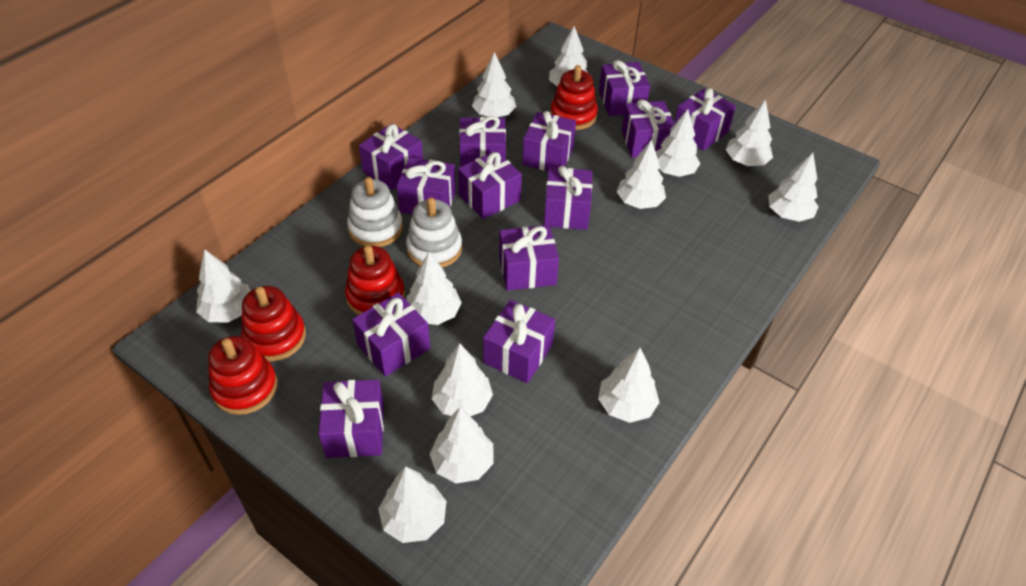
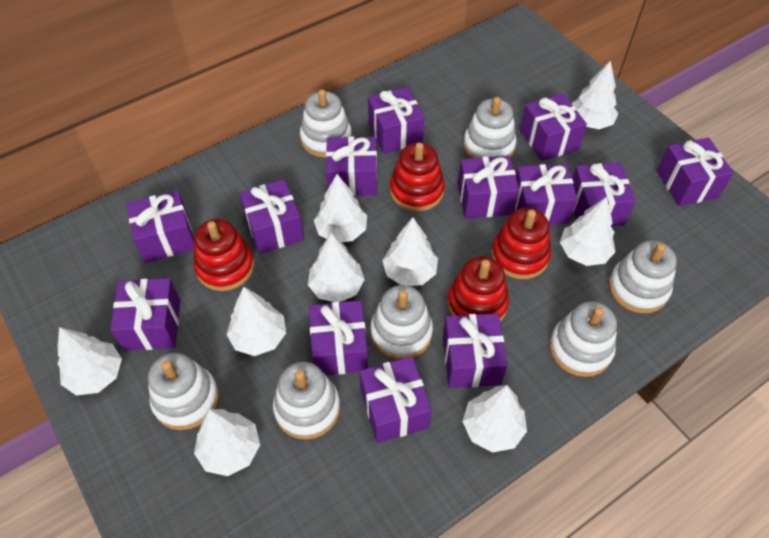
white stacking toy: [347,177,403,247] [406,197,462,268] = 2 -> [148,353,219,430] [273,362,340,440] [300,89,352,158] [370,285,433,360] [463,97,517,158] [549,301,617,377] [609,240,677,313] = 7
white tree: [196,249,251,322] [378,466,446,543] [406,252,462,325] [430,408,493,484] [432,343,493,416] [472,52,516,117] [549,26,588,87] [598,348,660,423] [617,140,666,209] [656,109,700,177] [726,99,773,166] [768,153,819,222] = 12 -> [57,327,122,395] [194,409,260,476] [226,287,286,356] [308,233,365,302] [314,174,367,242] [382,218,438,286] [462,385,527,453] [560,196,616,266] [571,61,618,129] = 9

